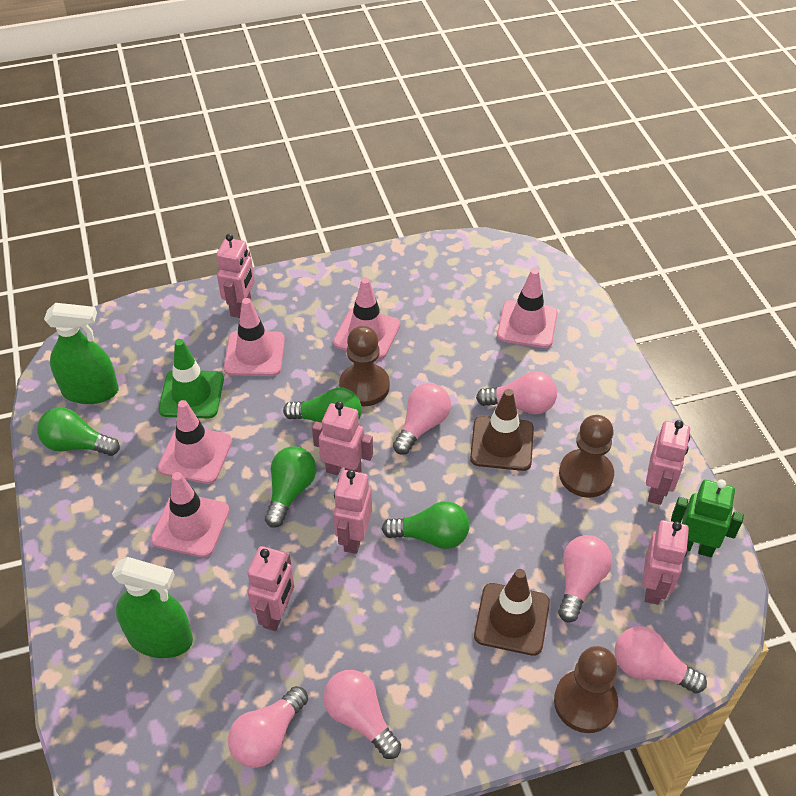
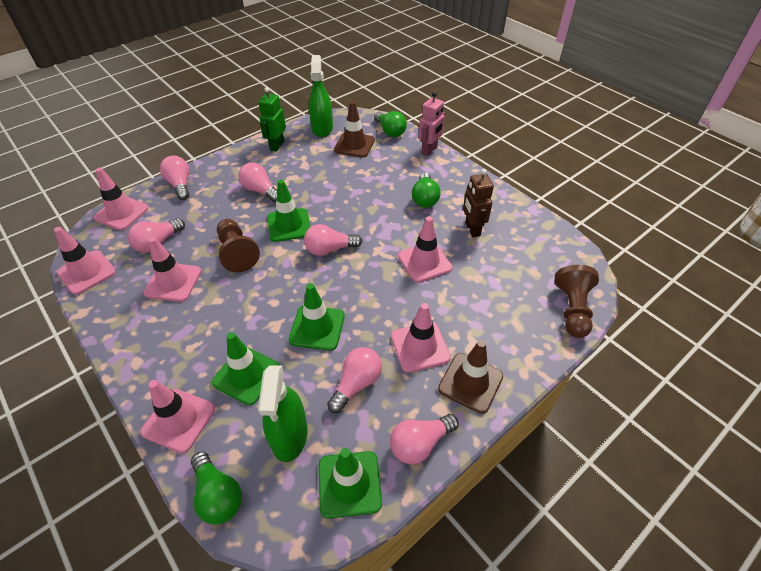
brown pawn: [339,326,390,406] [554,646,618,733] [559,415,614,498] = 3 -> [217,219,260,272] [555,265,599,338] = 2
brown robot: none = 0 -> [463,169,494,237] = 1
green light bulb: [37,407,120,456] [265,446,316,528] [283,388,362,423] [382,501,470,549] = 4 -> [191,451,242,525] [374,111,407,137] [412,173,441,208] = 3
green traffic cone: [158,339,224,418] = 1 -> [212,332,280,405] [267,179,310,242] [289,283,345,351] [319,448,382,519] = 4
pink robot: [216,234,255,318] [247,546,294,631] [312,401,373,475] [333,470,372,554] [642,520,689,605] [646,420,690,505] = 6 -> [419,92,445,156] = 1
pink traffic cone: [151,472,230,558] [158,400,232,484] [224,298,285,376] [333,278,400,359] [497,268,558,348] = 5 -> [54,227,116,295] [93,168,149,231] [140,380,215,453] [143,237,201,302] [391,303,451,373] [398,216,453,283] = 6

